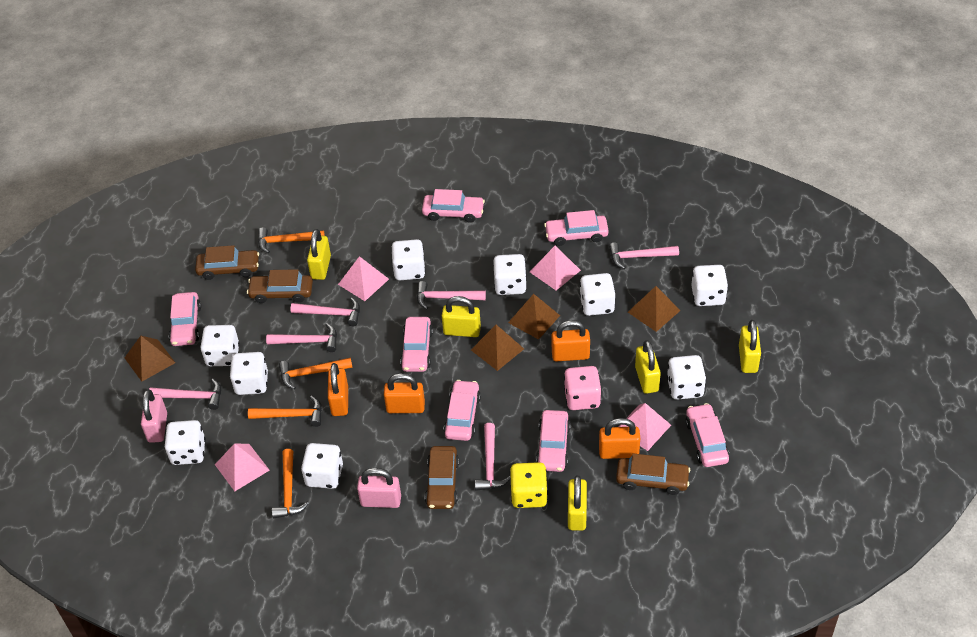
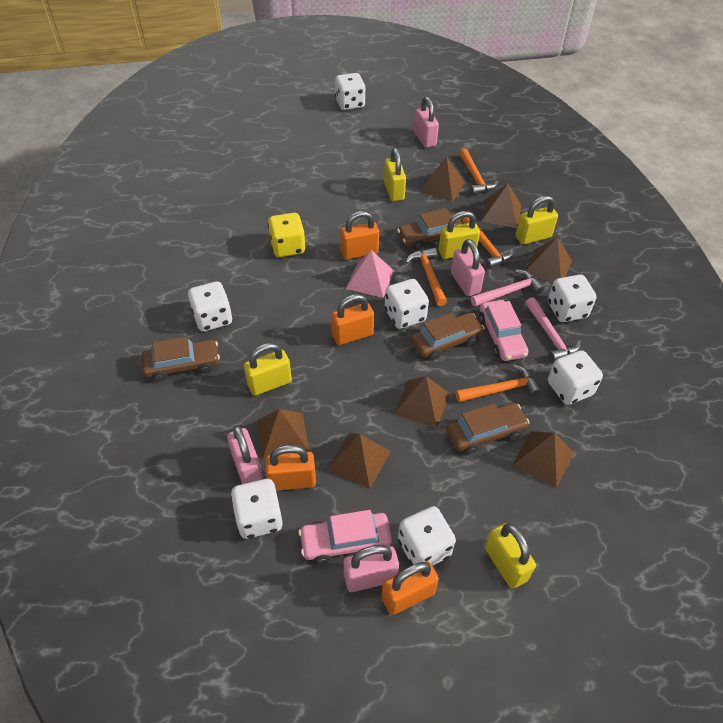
brown pyramid: [125,336,175,381] [471,325,524,371] [508,294,560,340] [628,286,681,332] = 4 -> [257,409,309,460] [327,433,391,489] [394,376,450,428] [420,157,465,202] [481,184,521,228] [512,431,574,488] [526,237,572,283] = 7
pink car: [169,292,201,346] [400,317,433,372] [422,189,485,223] [444,380,481,441] [536,410,570,472] [544,210,609,246] [685,403,729,467] = 7 -> [298,510,392,564] [479,300,528,361] = 2
pink dice: [564,366,601,410] = 1 -> none = 0
pink hammer: [149,379,221,410] [266,323,337,352] [290,298,360,326] [417,281,486,309] [475,423,511,491] [609,242,679,269] = 6 -> [471,269,545,307] [525,297,581,362] = 2
pink padlock: [141,389,167,443] [357,468,401,508] = 2 -> [227,425,263,484] [344,545,399,592] [414,96,439,148] [451,239,485,296] = 4
pink pyramid: [215,443,270,491] [338,256,389,301] [530,246,581,290] [619,403,671,451] = 4 -> [346,250,394,298] = 1
white dice: [164,420,206,465] [200,325,240,366] [230,352,268,395] [301,443,343,489] [391,239,426,280] [493,254,527,295] [580,273,615,316] [667,355,706,400] [691,265,728,306] = 9 -> [188,281,232,332] [231,479,283,539] [335,73,366,110] [385,279,429,329] [398,506,456,566] [548,274,596,322] [548,350,603,405] = 7

